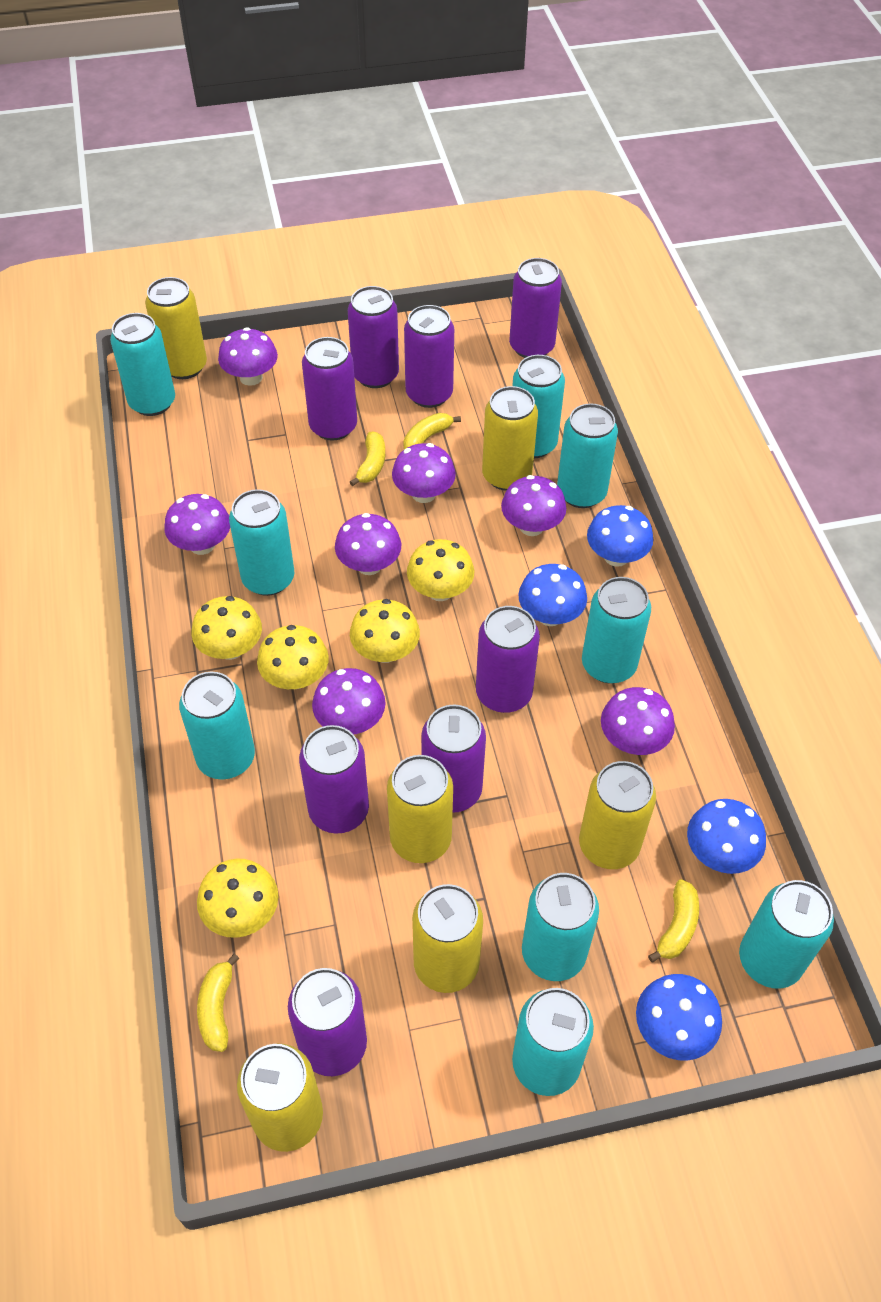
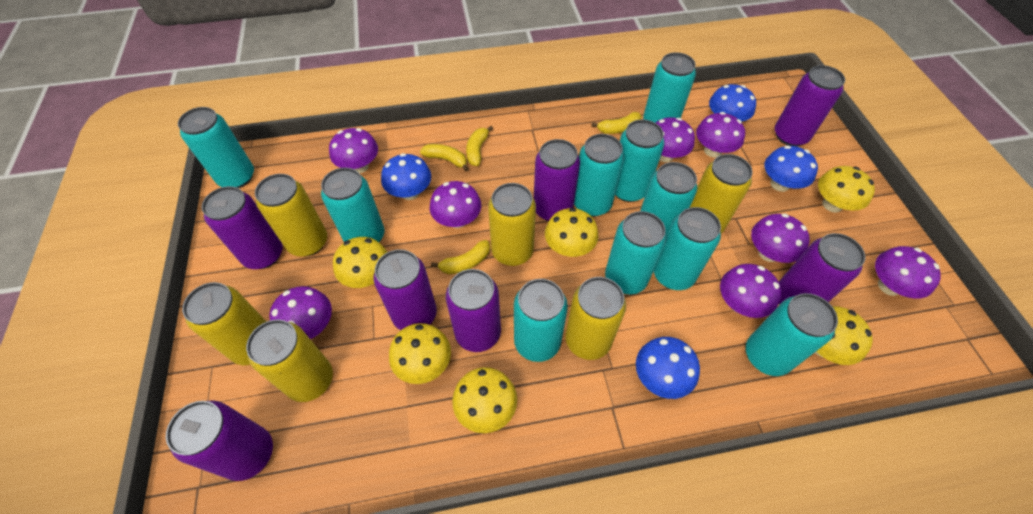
purple can: [288,968,367,1076] [299,725,369,834] [302,337,357,441] [348,286,399,388] [404,305,454,408] [421,704,486,813] [476,606,540,713] [509,258,562,358] = 8 -> [166,400,273,481] [202,186,283,269] [373,249,437,330] [446,269,501,352] [534,139,580,221] [775,65,845,146] [779,233,865,304] = 7
purple mushroom: [164,494,230,555] [218,327,278,386] [312,668,386,734] [335,513,401,575] [392,443,456,503] [501,475,566,536] [601,687,675,755] = 7 -> [269,286,332,339] [329,128,378,173] [430,181,481,228] [655,117,695,162] [696,112,745,158] [720,264,781,318] [751,214,810,263] [875,246,941,299] = 8
turquoise can: [110,313,175,416] [179,672,255,780] [229,489,294,596] [512,355,565,458] [512,988,594,1096] [522,873,599,981] [557,404,618,508] [582,577,651,684] [739,880,834,989] = 9 -> [178,107,254,188] [321,167,384,242] [514,279,568,362] [574,134,624,217] [605,211,667,294] [615,120,665,202] [640,162,697,235] [643,52,696,122] [654,207,721,290] [746,293,838,376] = 10
yellow mushroom: [192,596,262,660] [197,858,278,938] [257,625,329,689] [350,599,420,663] [407,539,474,601] = 5 -> [333,237,387,288] [389,323,451,384] [452,367,517,433] [545,208,599,257] [815,306,873,365] [818,166,875,213] = 6

